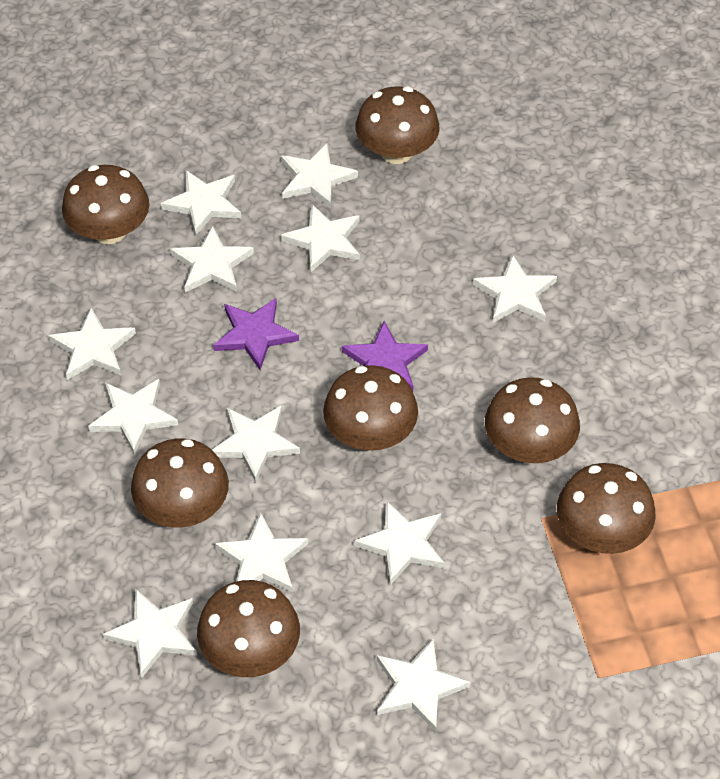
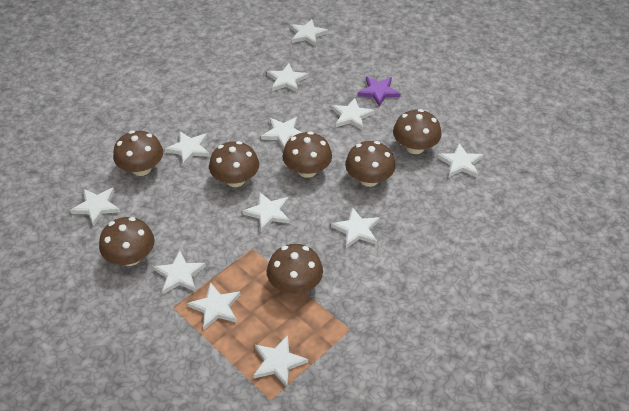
purple star: [213,298,299,370] [342,321,428,391] = 2 -> [358,76,401,107] = 1

